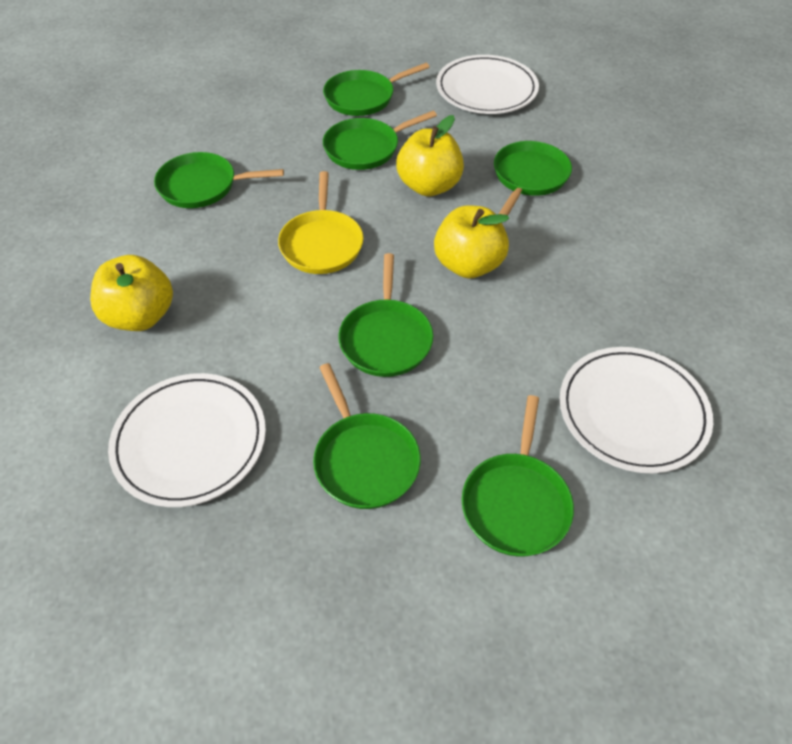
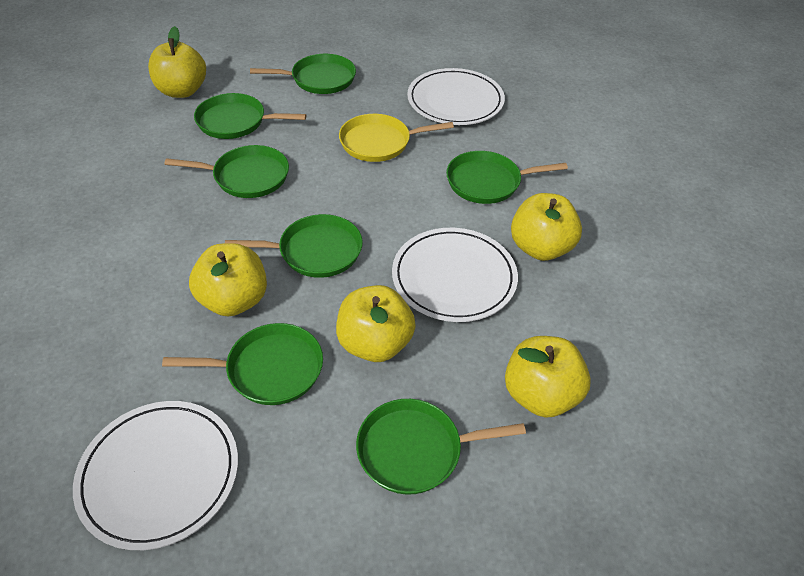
yellow apple: [90,255,173,331] [396,115,464,196] [434,205,509,279] = 3 -> [148,26,206,98] [189,243,267,316] [336,285,416,362] [505,336,591,418] [511,193,582,261] = 5

